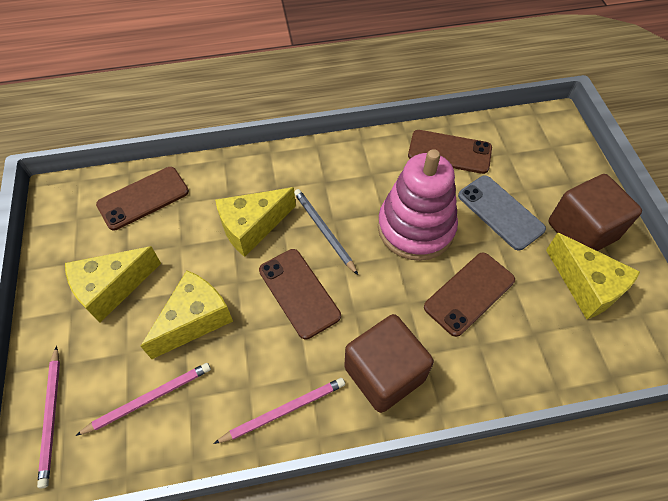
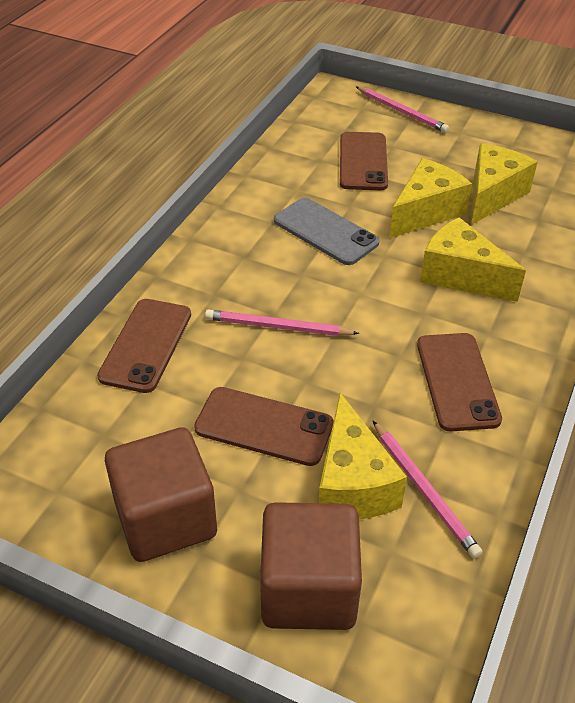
grey pencil: [294,189,358,275] = 1 -> none = 0
pink stacking toy: [378,149,458,261] = 1 -> none = 0

